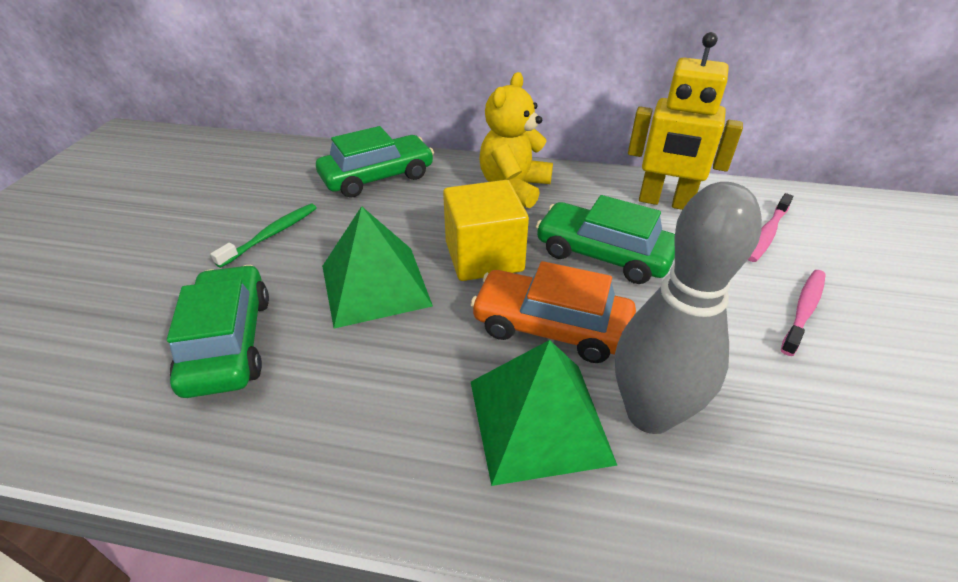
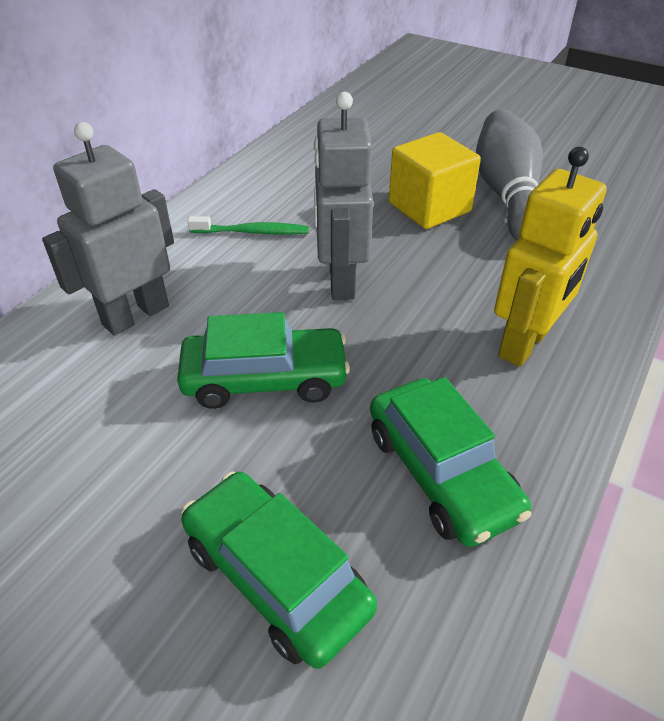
green pyramid: [322,206,433,329] [471,340,617,486] = 2 -> none = 0
grey robot: none = 0 -> [42,122,174,336] [314,92,373,300] = 2
orange car: [470,261,636,363] = 1 -> none = 0
pink toothbrush: [748,193,793,262] [781,270,825,356] = 2 -> none = 0
yellow teddy bear: [479,72,553,208] = 1 -> none = 0

